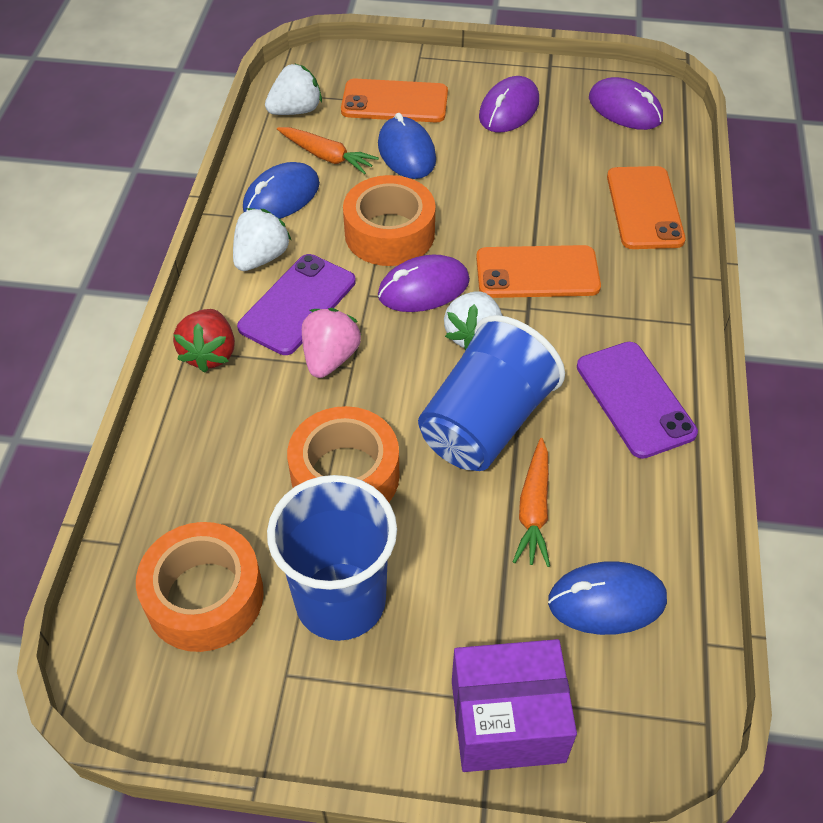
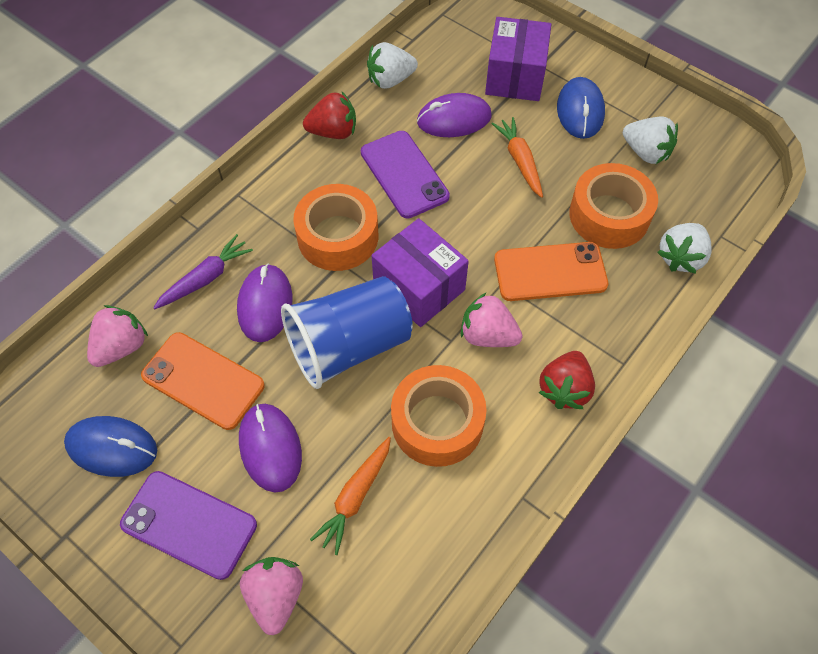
blue cup: [267,475,397,641] [418,315,565,471] = 2 -> [281,276,413,389] = 1
blue mouse: [243,162,320,219] [378,113,436,179] [548,561,667,635] = 3 -> [64,416,157,477] [557,77,605,139] = 2
orange phone: [341,78,448,122] [476,245,601,298] [607,166,686,249] = 3 -> [141,332,265,430] [494,242,608,301] = 2
pink strawberry: [302,308,361,378] = 1 -> [87,305,148,367] [240,557,303,635] [461,292,523,347] = 3
purple box: [452,639,577,772] = 1 -> [372,218,469,327] [485,17,551,101] = 2
purple carrot: none = 0 -> [153,234,253,309] = 1
red strawberry: [173,309,235,373] = 1 -> [303,92,356,139] [538,351,595,409] = 2

